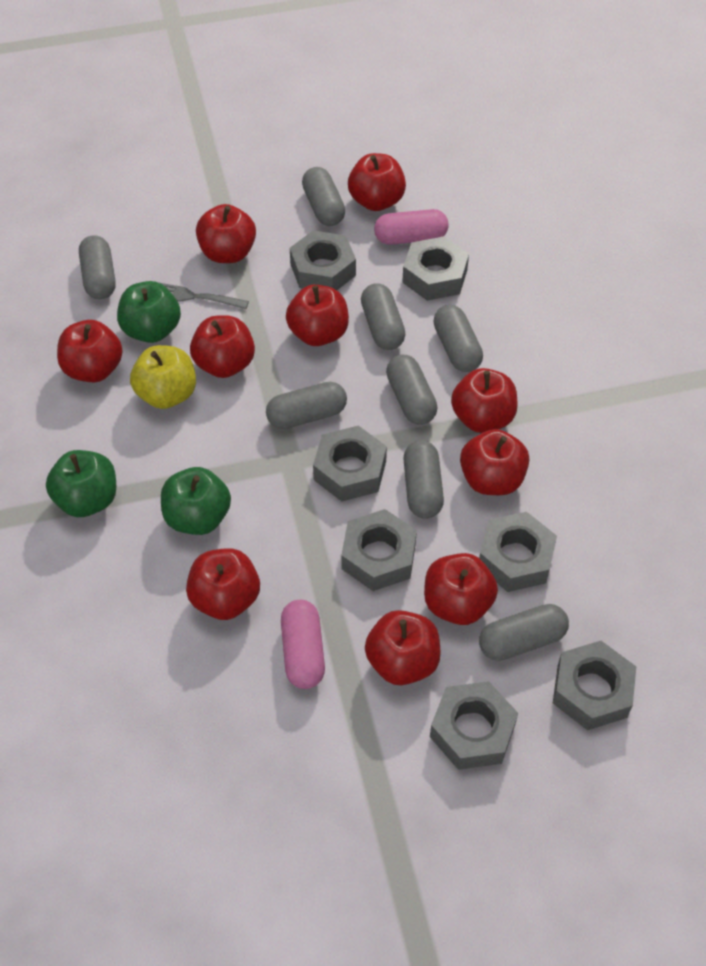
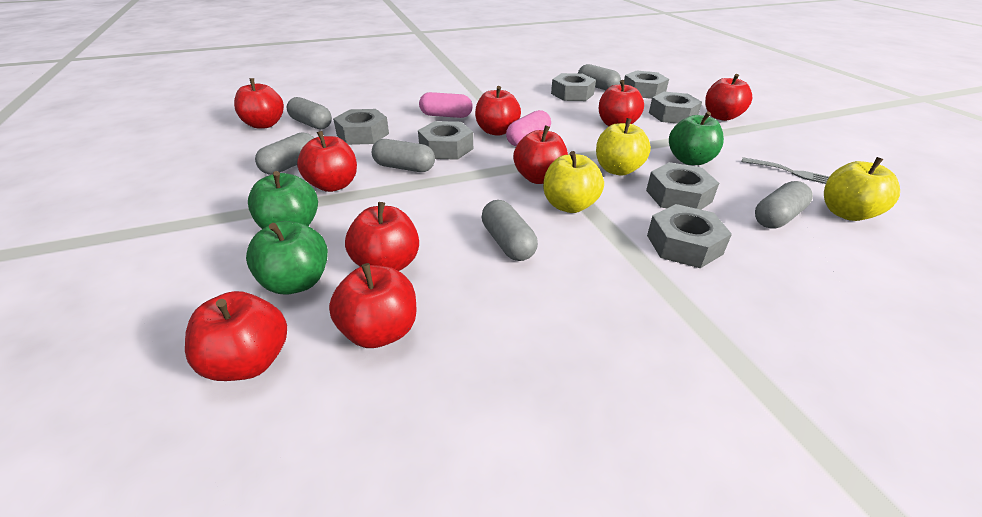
grey capsule: [79,235,116,299] [266,382,347,429] [302,167,345,226] [361,283,406,350] [386,355,437,425] [404,440,444,519] [434,305,483,372] [479,604,569,661] = 8 -> [255,132,314,175] [287,97,332,129] [372,139,435,172] [482,200,538,261] [578,64,621,90] [755,181,813,229] = 6
red apple: [57,320,123,382] [186,548,260,620] [190,315,255,378] [196,204,256,263] [286,285,349,346] [348,153,406,211] [365,610,441,685] [424,553,498,625] [451,368,518,433] [460,429,529,495] = 10 -> [185,291,287,381] [234,78,284,129] [297,131,357,192] [329,263,417,348] [345,202,419,271] [475,86,521,136] [513,125,568,184] [599,80,644,126] [705,74,752,121] = 9
yellow apple: [130,345,196,409] = 1 -> [543,151,604,213] [596,118,651,176] [824,157,900,221] = 3

